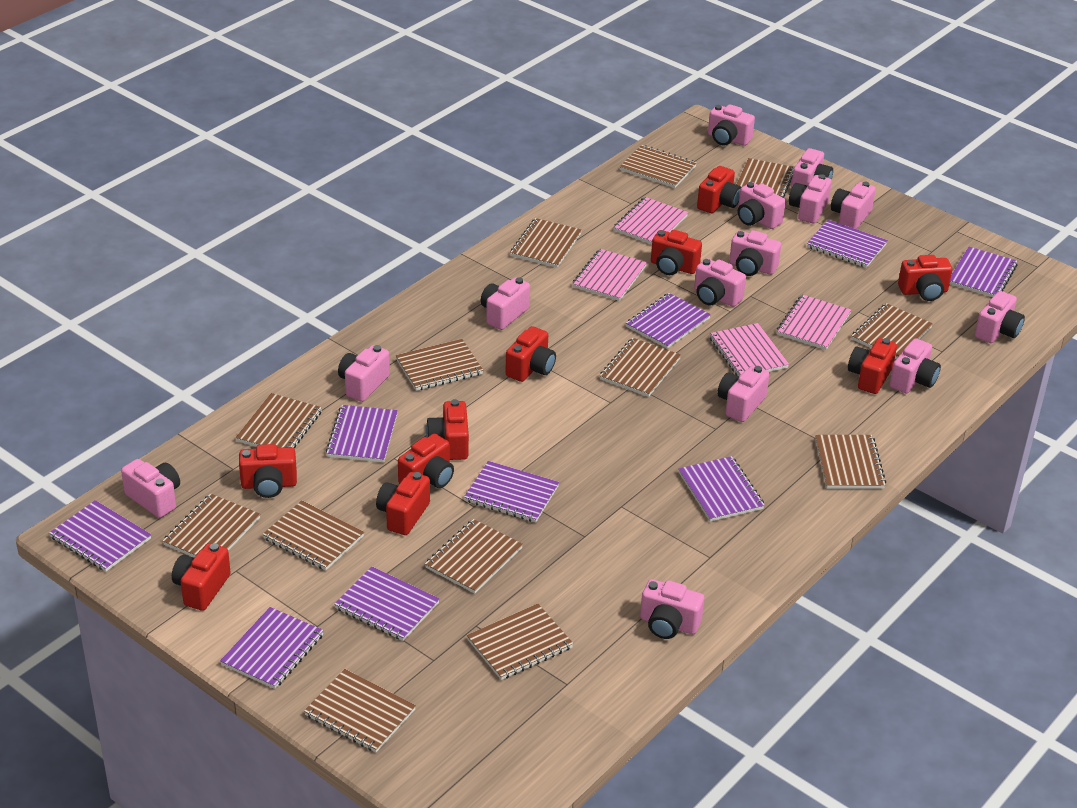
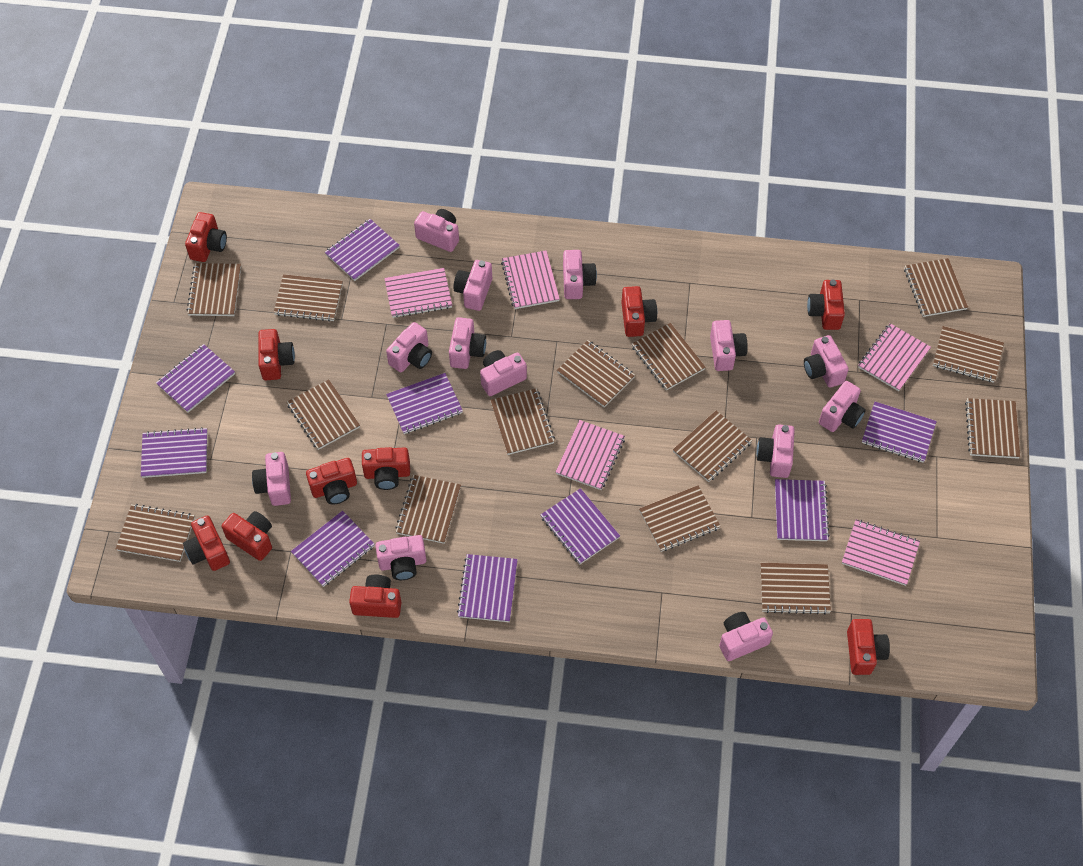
brown notebook: [163,493,260,558] [236,393,322,448] [262,500,364,570] [304,669,416,752] [396,339,483,391] [425,519,523,594] [467,604,573,680] [510,218,582,268] [600,338,681,397] [620,145,697,188] [736,158,794,198] [815,435,886,489] [852,303,933,359] = 13 -> [116,504,195,562] [186,263,241,316] [273,274,343,322] [287,380,360,450] [395,475,461,544] [490,388,555,455] [557,340,635,407] [632,323,706,390] [639,485,721,552] [673,411,752,482] [760,563,831,614] [904,258,968,317] [933,326,1004,383] [965,398,1020,459] = 14
pink camera: [121,459,180,518] [338,345,390,402] [481,277,530,330] [640,579,704,639] [694,258,746,307] [708,104,755,146] [717,365,769,422] [729,230,781,276] [738,182,786,229] [789,174,832,224] [791,148,833,189] [831,182,876,229] [889,338,941,394] [975,291,1025,343] = 14 -> [252,452,291,506] [375,535,426,580] [386,322,432,372] [414,209,459,252] [449,317,486,369] [453,260,492,311] [480,350,527,396] [563,250,597,299] [710,320,748,371] [719,612,773,661] [756,424,795,478] [804,335,849,388] [819,381,866,432] = 13
pink notebook: [572,249,647,301] [613,197,688,244] [709,323,789,377] [777,294,851,350] = 4 -> [384,268,452,318] [501,250,560,309] [556,420,625,490] [842,519,920,586] [858,323,931,391] = 5

